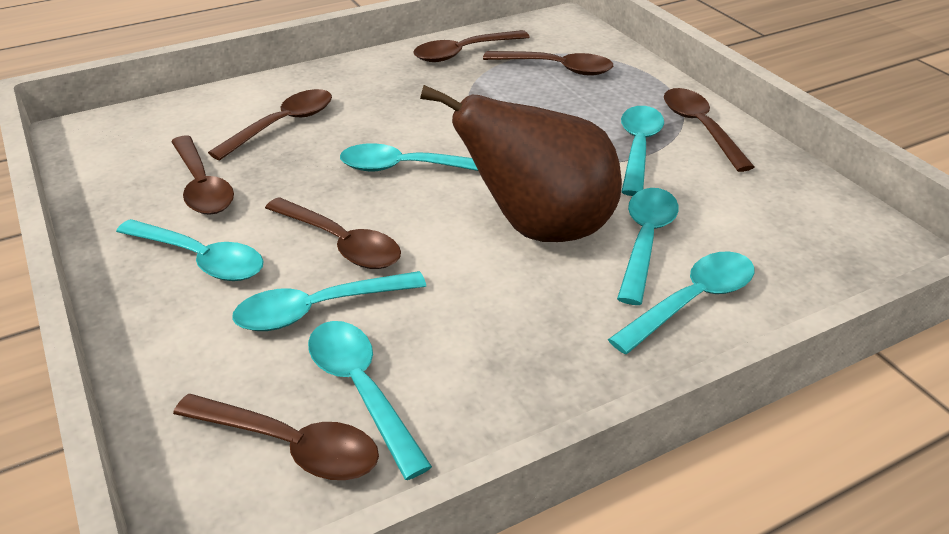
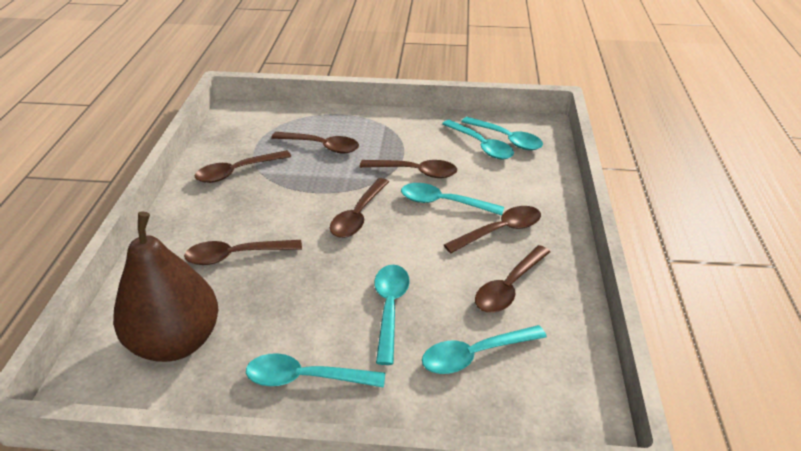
turquoise spoon: [116,219,263,281] [232,271,426,331] [308,321,432,480] [340,143,478,172] [608,251,755,354] [617,188,679,305] [621,106,664,196] = 7 -> [246,353,385,388] [374,265,410,365] [401,183,504,216] [422,325,547,374] [442,120,514,159] [461,117,543,150] = 6

